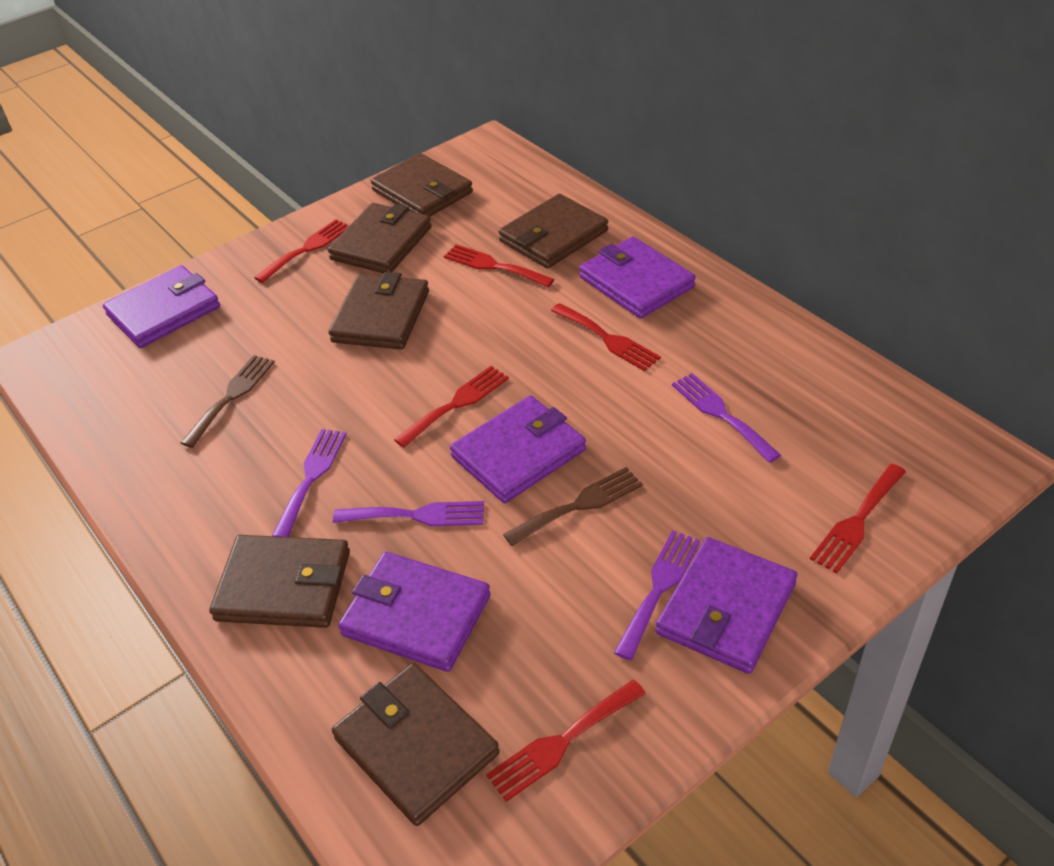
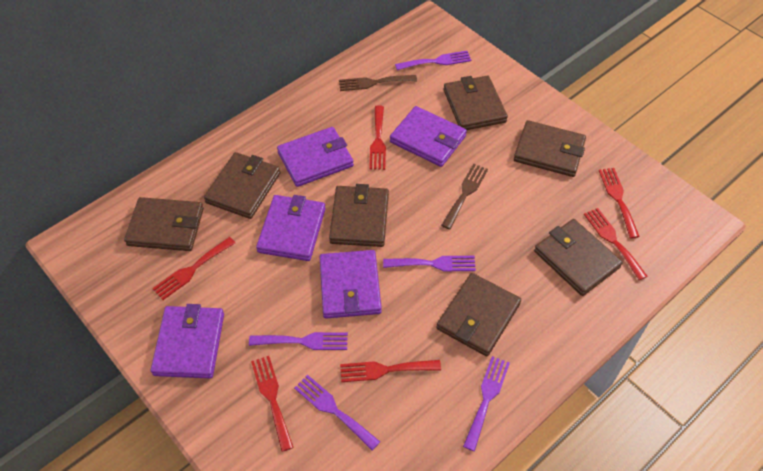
brown wallet: [209,535,350,628] [328,203,432,273] [329,272,429,350] [332,663,500,826] [371,153,473,216] [498,194,608,269] = 6 -> [124,197,204,251] [204,152,280,219] [329,184,389,247] [436,273,521,356] [444,76,508,130] [514,120,586,177] [534,219,623,296] = 7
purple fork: [272,429,346,537] [333,501,484,526] [614,530,700,660] [672,373,781,463] = 4 -> [249,332,348,350] [294,375,380,451] [383,256,476,271] [395,51,471,70] [463,356,510,451] = 5

